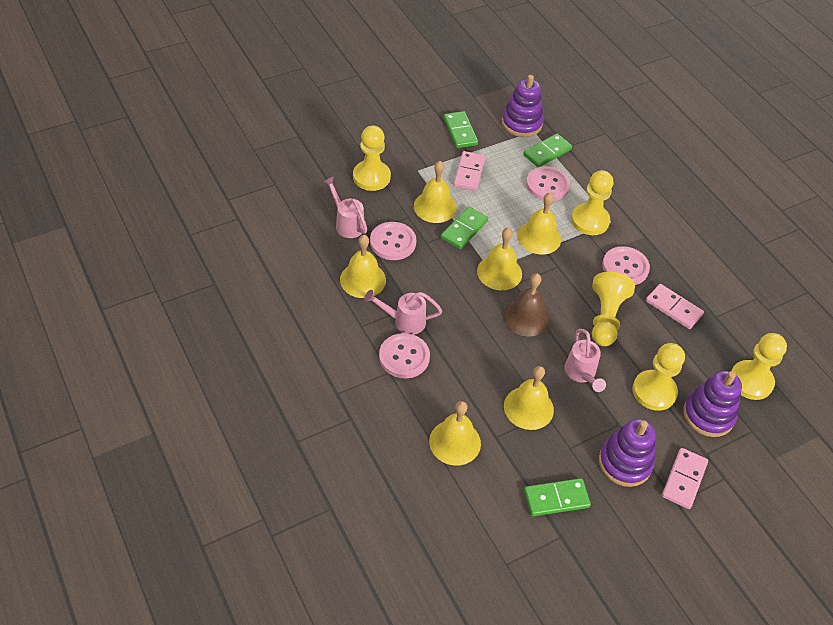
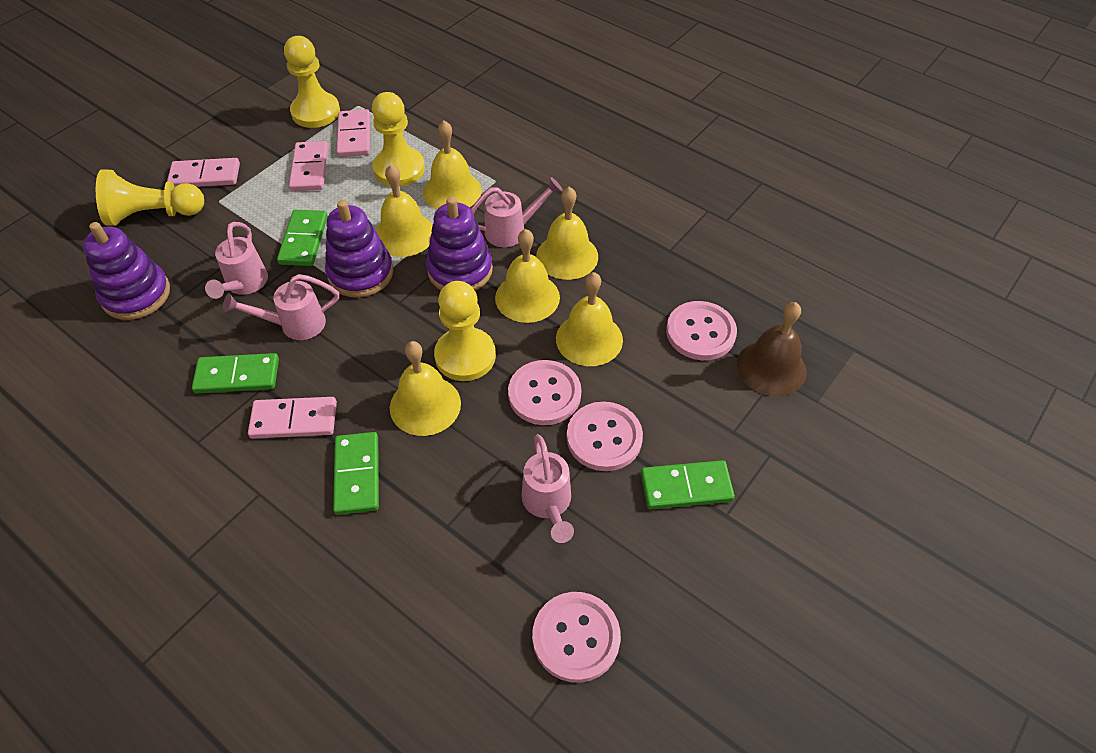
pink domino: [453,151,485,191] [646,284,704,329] [662,448,708,509] = 3 -> [167,158,240,187] [248,397,337,439] [289,141,329,191] [336,109,370,157] = 4
pink watering can: [323,176,367,238] [364,290,442,335] [564,329,606,392] = 3 -> [205,222,268,299] [223,274,339,340] [471,177,562,247] [522,434,574,543] = 4
yellow pawn: [353,126,391,191] [571,170,614,235] [592,272,635,346] [632,343,685,411] [731,333,787,400] = 5 -> [96,169,204,226] [284,36,340,128] [372,92,425,187] [434,281,496,381] = 4

